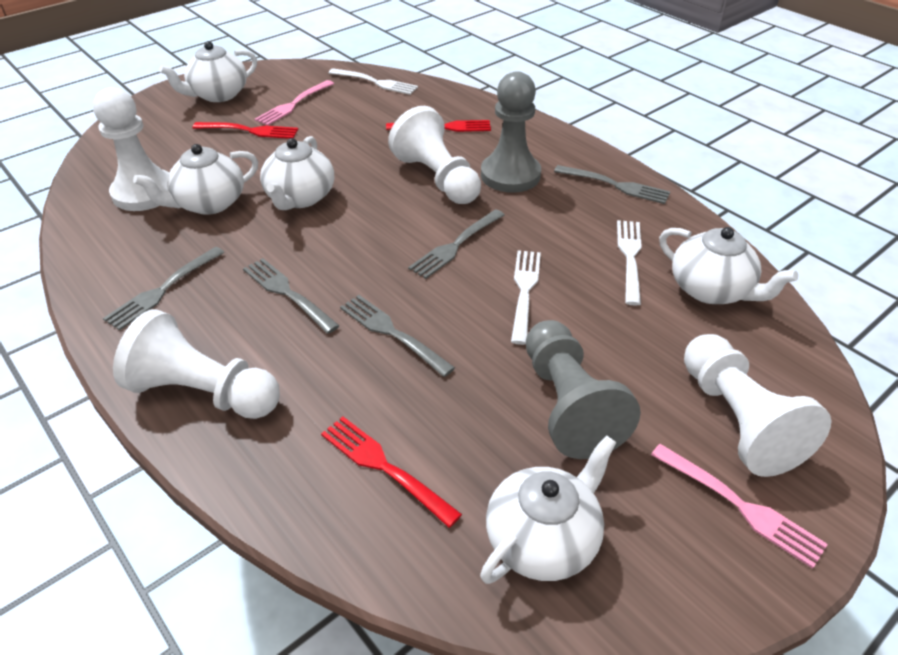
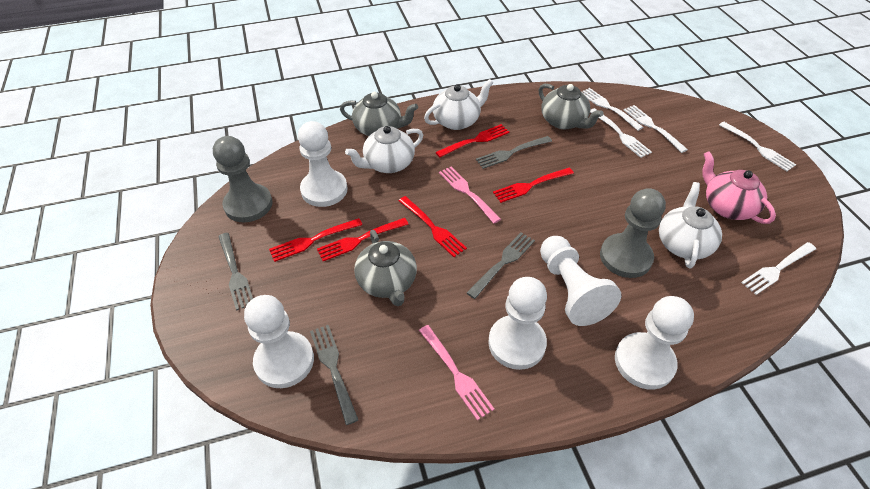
grey fork: [103,247,224,330] [243,258,339,334] [340,295,455,377] [408,209,505,279] [554,165,670,204] = 5 -> [218,233,253,311] [310,325,358,425] [467,232,535,299] [476,136,552,169] = 4
grey teapot: none = 0 -> [340,92,418,136] [354,230,417,306] [539,84,604,129] = 3
pink teapot: none = 0 -> [702,151,776,224] = 1
red fork: [192,122,298,139] [321,416,462,528] [386,120,491,132] = 3 -> [269,218,362,262] [317,218,409,261] [398,196,467,257] [435,124,509,158] [493,168,574,203] = 5
white fork: [329,68,418,95] [511,250,541,345] [617,220,642,306] = 3 -> [581,88,643,131] [590,108,652,158] [624,105,688,153] [719,122,796,171] [741,242,816,295] = 5
white pawn: [93,87,169,211] [113,309,280,419] [388,106,481,204] [684,334,831,477] = 4 -> [244,295,314,388] [298,121,348,207] [488,277,547,370] [540,236,621,326] [615,296,694,390] = 5
white teapot: [133,144,258,215] [159,41,257,102] [260,136,334,210] [480,435,617,584] [659,227,798,304] = 5 -> [345,126,423,173] [424,79,493,130] [659,182,722,269] = 3

